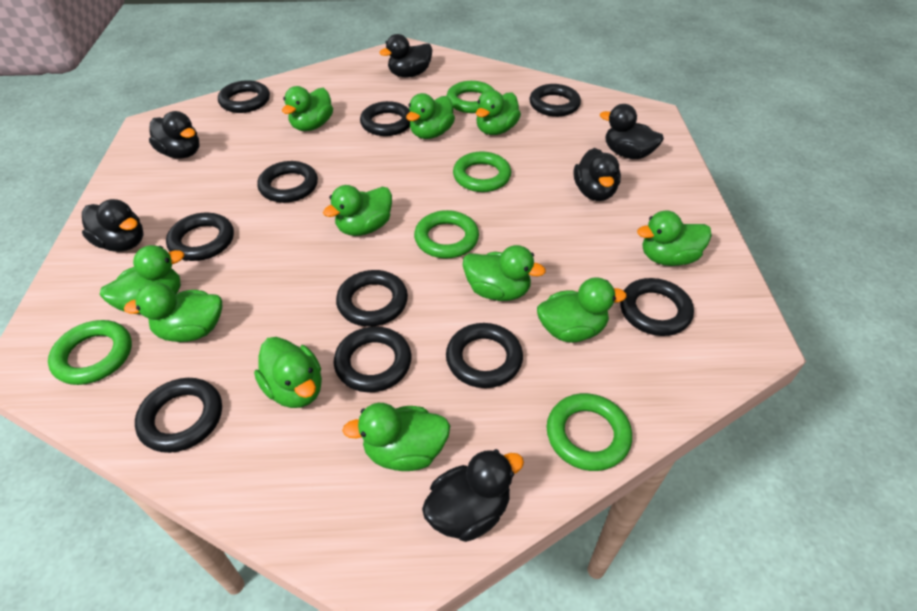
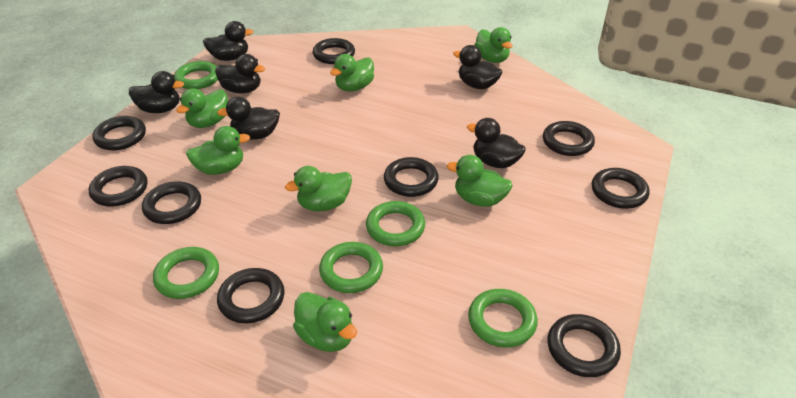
black ring: [135,378,222,453] [166,212,234,261] [218,80,270,113] [257,161,318,203] [333,326,411,392] [336,270,408,327] [360,101,410,136] [446,323,523,388] [530,84,581,117] [620,278,694,336] = 10 -> [89,166,147,206] [92,116,146,150] [142,181,201,224] [217,268,285,323] [313,38,355,64] [384,157,439,197] [543,121,595,156] [547,314,621,377] [592,168,649,209] = 9
green duck: [100,245,184,314] [124,283,222,342] [254,337,322,408] [282,86,333,131] [323,185,392,236] [342,403,450,471] [406,93,455,139] [463,245,546,301] [476,90,521,135] [537,278,626,343] [637,211,712,266] = 11 -> [176,88,228,128] [186,126,250,175] [285,166,352,212] [293,292,357,352] [330,54,374,92] [447,155,513,207] [474,27,512,63] = 7

